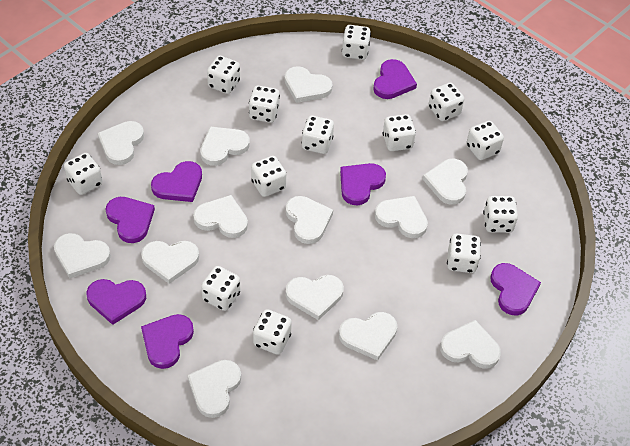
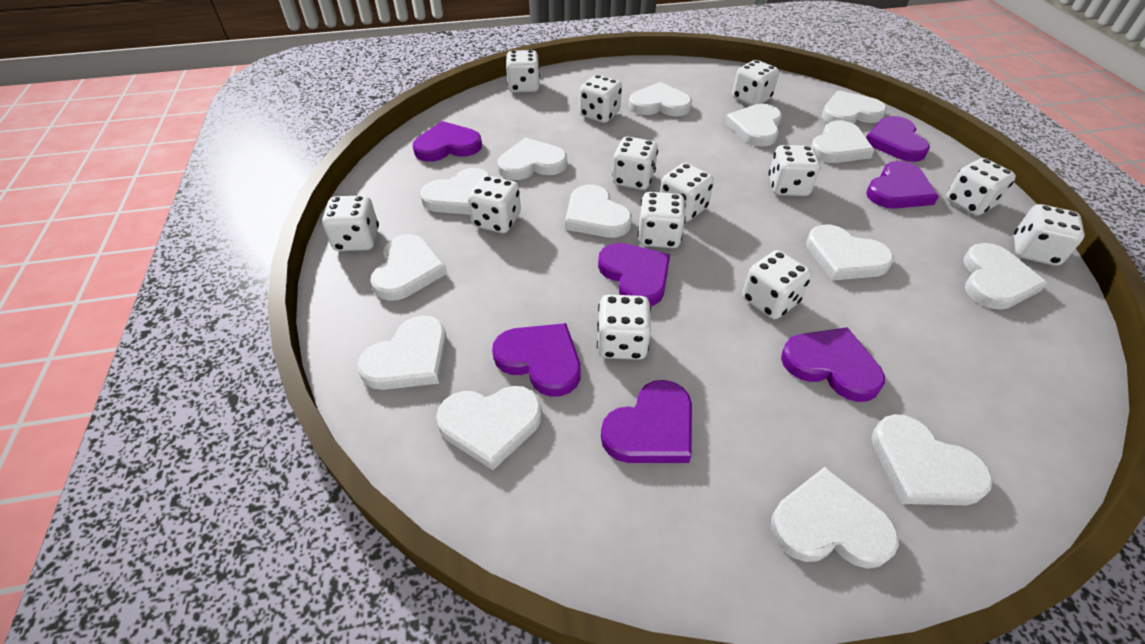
white heart: [54,233,111,278] [98,121,144,165] [141,241,199,284] [187,360,241,418] [193,195,248,238] [200,126,250,166] [284,66,333,103] [286,196,333,244] [286,275,344,320] [339,312,397,361] [375,196,428,238] [423,159,468,205] [440,320,501,369] = 13 -> [357,315,447,390] [370,234,447,301] [420,168,490,215] [436,386,542,470] [497,137,567,180] [565,184,632,238] [629,82,692,116] [725,104,782,147] [770,467,899,569] [806,225,894,280] [811,120,874,163] [822,90,887,124] [871,414,993,505] [963,243,1047,310] = 14

